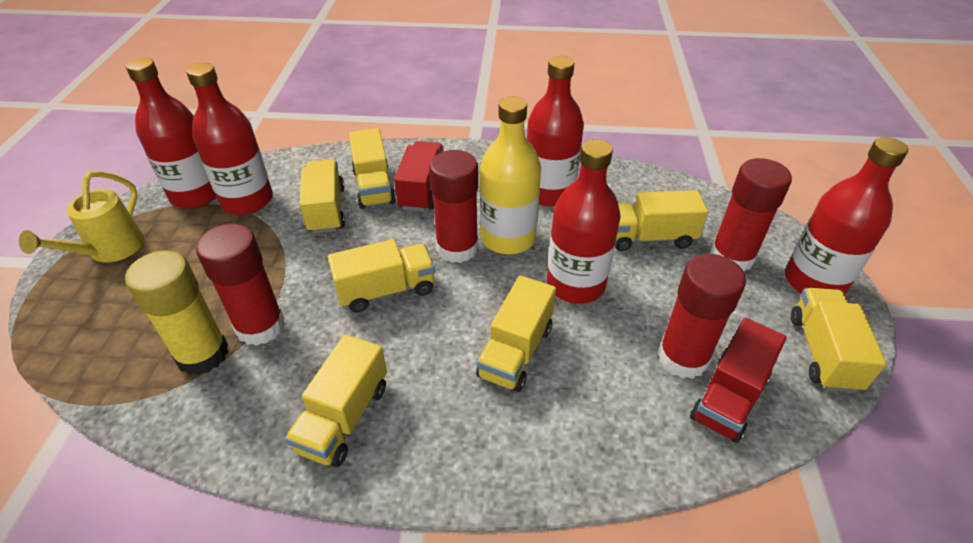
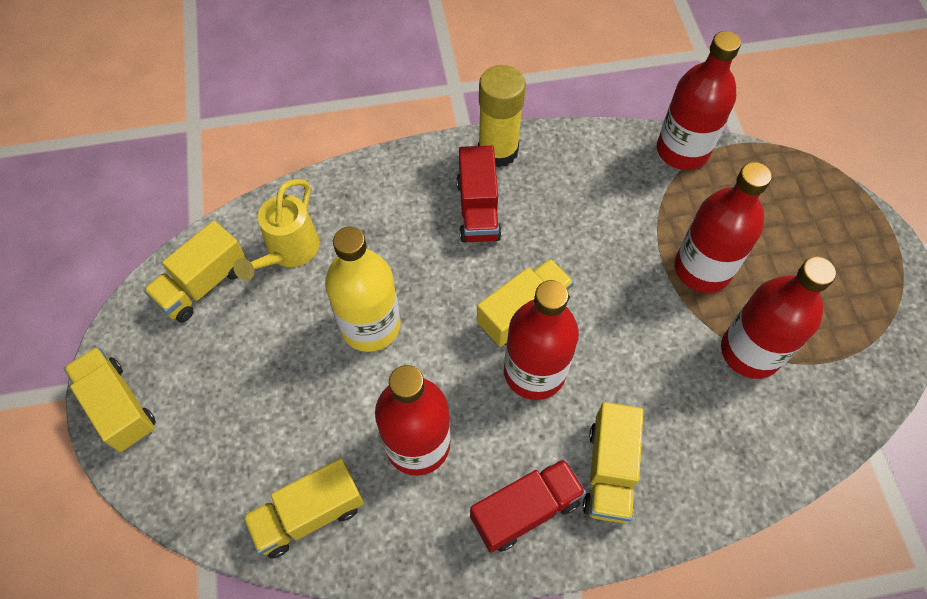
red glue stick: [196,224,285,346] [429,150,478,263] [658,254,746,379] [711,158,792,272] = 4 -> none = 0
yellow truck: [285,335,387,467] [299,159,345,234] [328,239,435,313] [349,128,396,209] [476,275,556,392] [615,190,708,251] [791,288,886,393] = 7 -> [64,347,156,452] [143,221,246,322] [242,458,364,559] [477,259,574,347] [583,402,644,523] = 5

